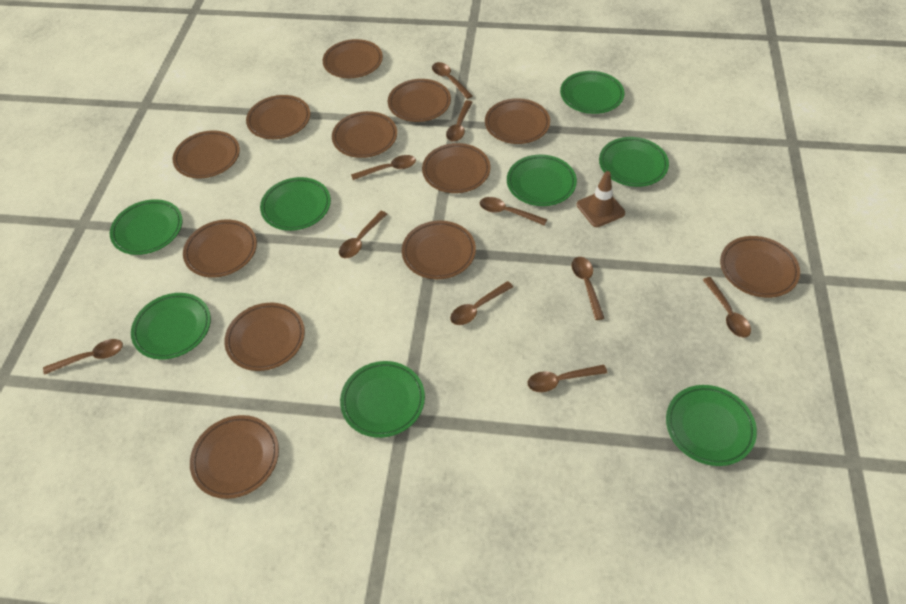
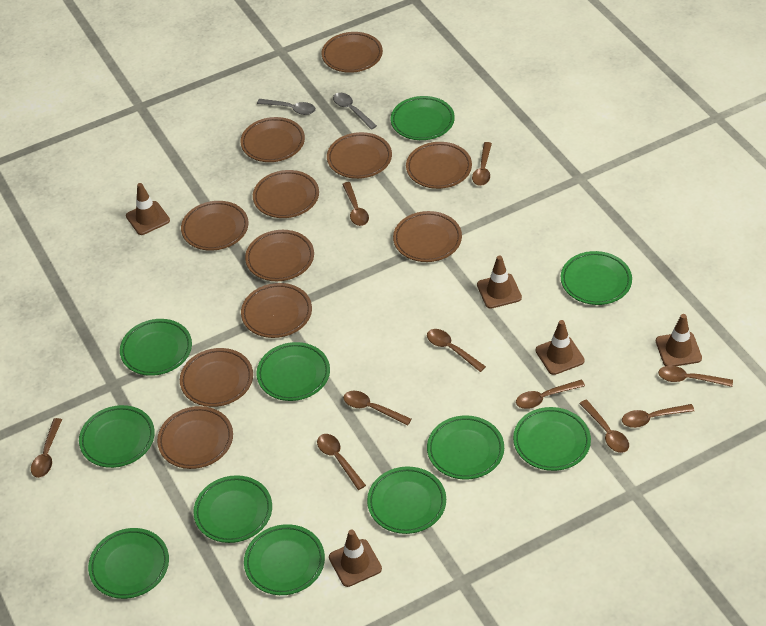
brown plate: [172,130,240,178] [183,219,257,278] [190,415,279,499] [224,303,305,371] [246,95,310,139] [323,39,383,78] [332,111,397,158] [388,79,451,122] [402,220,476,279] [422,143,491,193] [485,98,550,144] [720,236,800,298] = 12 -> [157,406,233,469] [180,348,253,407] [181,201,249,251] [240,117,305,162] [241,283,312,338] [245,230,314,281] [253,170,319,218] [322,32,383,73] [327,132,392,179] [393,211,462,262] [406,142,472,189] = 11
brown traffic cone: [577,171,625,227] = 1 -> [126,183,170,235] [329,530,382,587] [477,255,522,309] [536,320,585,375] [656,314,702,366] = 5
green plate: [110,199,183,255] [131,293,211,359] [260,177,331,231] [340,361,425,438] [507,155,577,206] [560,71,625,114] [599,137,669,187] [666,385,757,466] = 8 -> [79,405,155,468] [88,528,169,599] [120,319,192,376] [193,475,272,543] [244,524,325,595] [257,342,330,401] [367,467,446,534] [391,96,455,140] [427,415,504,480] [513,407,591,471] [561,251,632,305] = 11
grey spoon: none = 0 -> [257,99,316,115] [333,93,377,130] = 2

